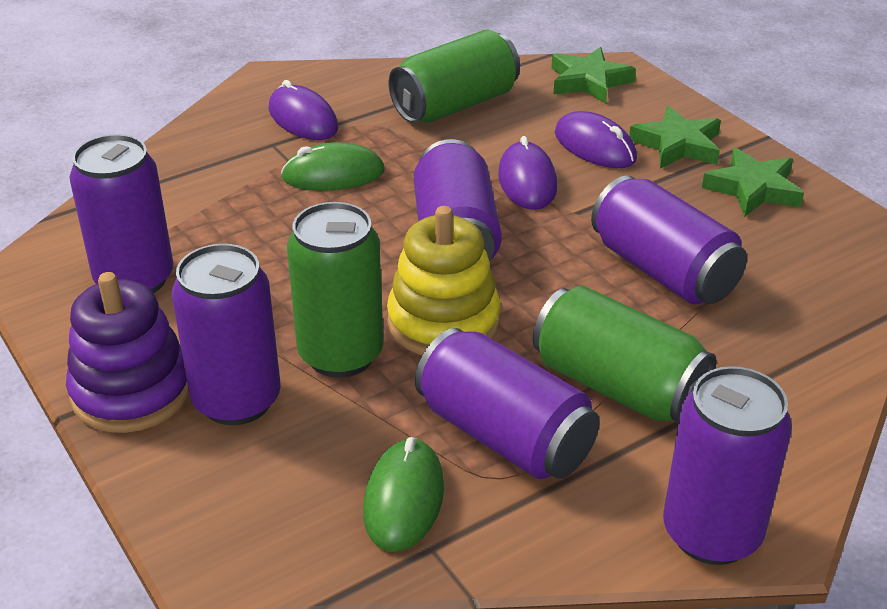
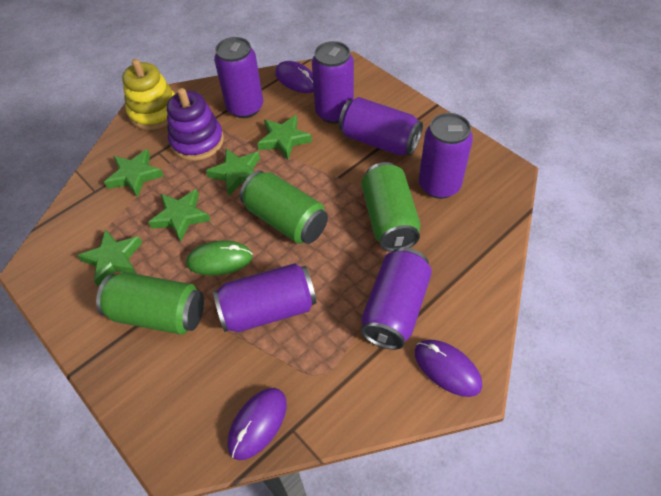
green mouse: [281,142,385,191] [363,437,444,552] = 2 -> [186,240,253,276] = 1
green star: [551,47,636,103] [629,106,721,168] [702,148,804,217] = 3 -> [77,229,143,286] [104,149,164,198] [148,189,211,241] [206,148,260,196] [257,115,312,160] = 5

